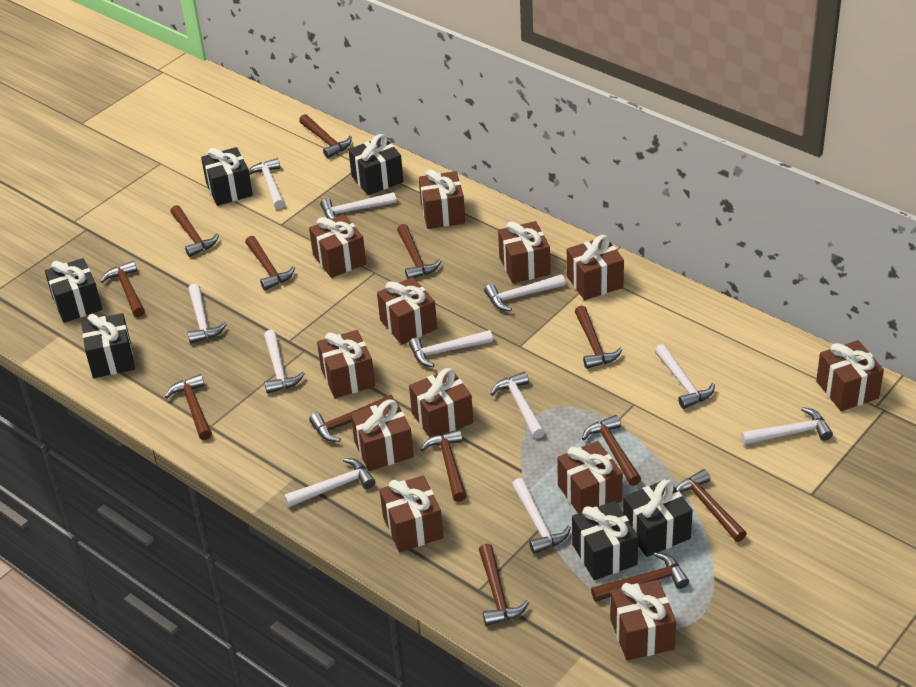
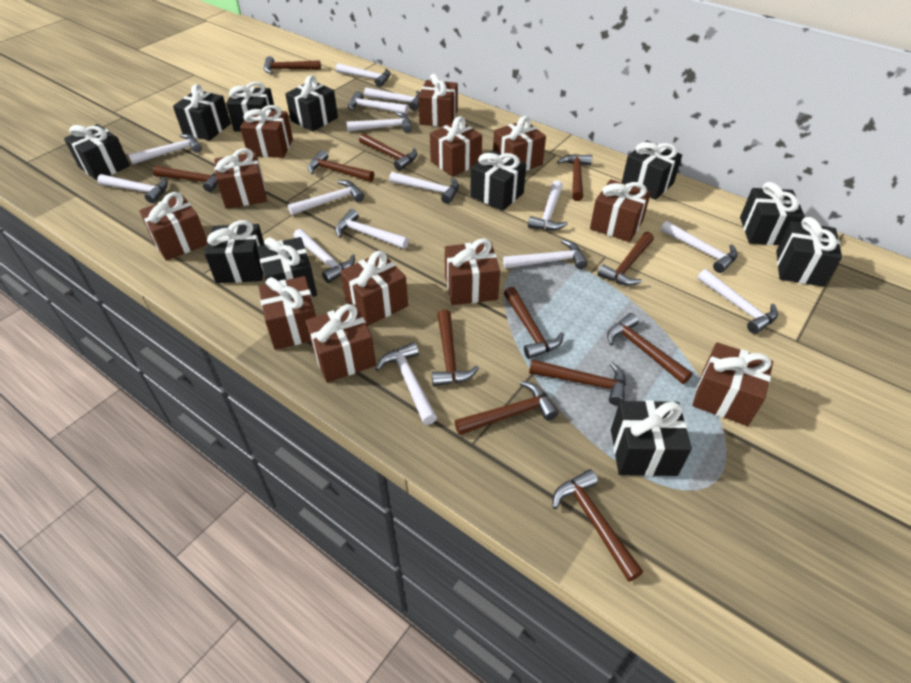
black gift: [45,258,102,323] [81,313,135,378] [201,147,253,206] [348,134,403,195] [572,501,638,580] [623,479,693,557] = 6 -> [64,124,130,181] [173,84,231,141] [204,220,265,283] [226,82,275,132] [257,237,317,297] [285,75,338,132] [470,151,526,211] [611,400,692,476] [622,141,682,200] [740,182,805,245] [776,217,842,287] = 11
brown hammer: [100,261,145,317] [165,374,212,440] [170,205,219,257] [245,236,295,290] [299,114,352,158] [309,395,394,442] [397,224,441,279] [420,429,467,502] [479,543,529,626] [575,306,623,369] [582,415,641,486] [591,552,689,602] [676,469,747,542] = 13 -> [153,166,217,192] [264,56,321,74] [308,150,374,182] [359,133,417,171] [432,309,479,386] [454,381,558,435] [504,287,564,359] [529,359,626,406] [552,469,643,582] [557,154,592,201] [598,232,654,286] [607,313,692,384] = 12
white hammer: [187,284,227,344] [249,158,285,209] [264,330,305,394] [284,458,375,507] [320,192,396,219] [409,330,493,367] [484,274,566,311] [490,372,545,439] [512,478,571,554] [655,344,715,409] [741,407,833,445] = 11 -> [97,174,168,203] [128,134,202,165] [288,180,364,215] [293,229,355,283] [335,209,409,249] [336,63,391,87] [347,112,412,133] [348,91,408,115] [364,87,420,111] [376,342,437,425] [389,172,459,204] [503,239,588,269] [528,180,568,230] [661,221,738,273] [697,269,778,334] = 15

